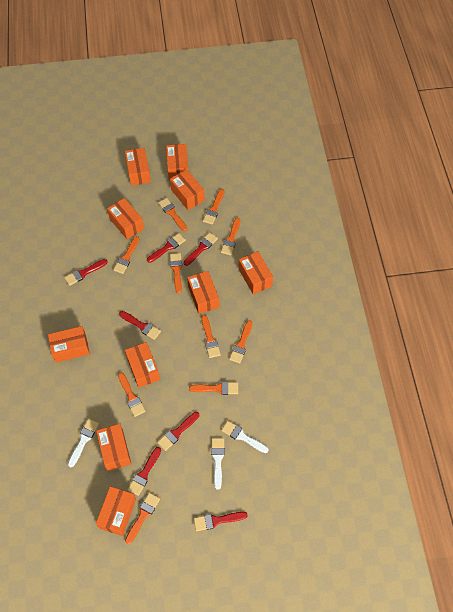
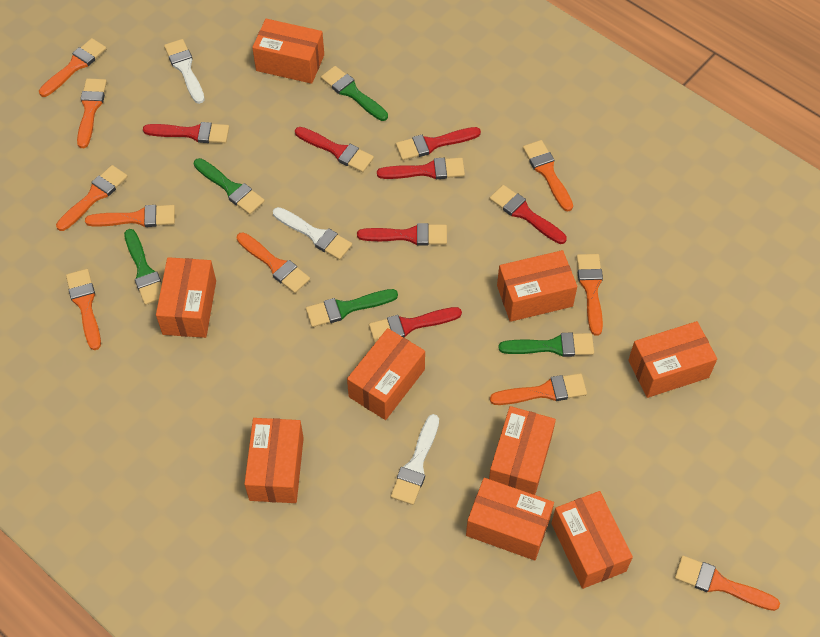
green brush: none = 0 -> [124,229,162,305] [194,158,265,215] [306,289,398,327] [321,66,388,121] [498,333,594,357] = 5
orange box: [48,326,90,363] [96,424,131,471] [96,486,136,536] [107,198,144,239] [125,148,151,186] [125,342,160,388] [166,144,188,180] [170,170,205,210] [187,271,219,314] [239,251,273,294] = 10 -> [156,257,216,338] [244,418,304,503] [252,19,324,84] [347,328,425,420] [466,478,554,561] [489,406,556,495] [497,250,577,322] [551,491,633,589] [628,321,717,398] = 9

